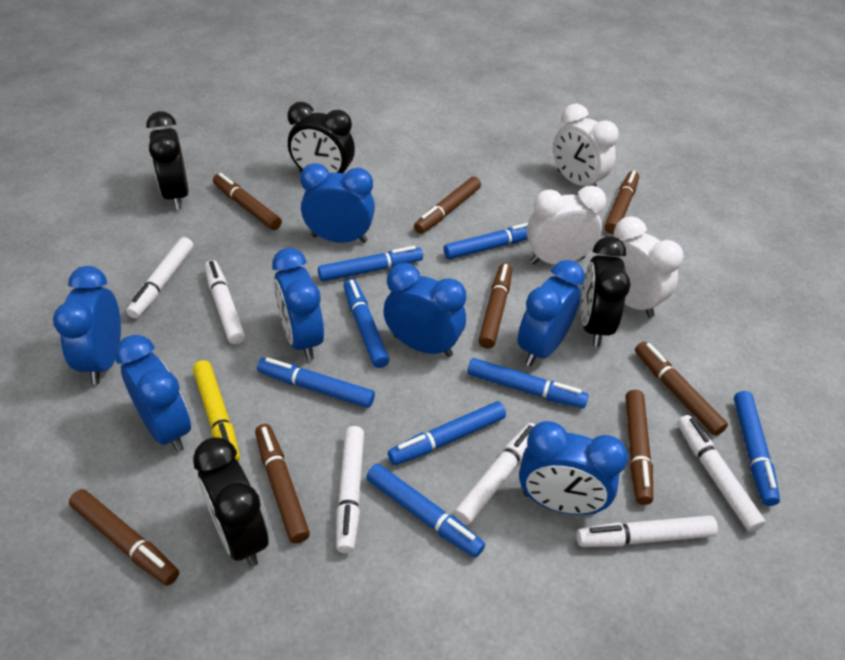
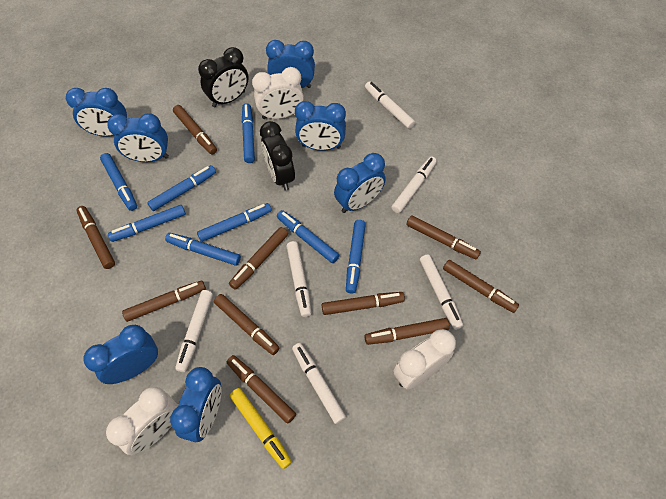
black clock: [147,111,189,210] [193,437,269,567] [288,102,355,174] [581,236,630,347] = 4 -> [198,47,249,107] [260,121,295,191] = 2
brown marker: [69,489,179,585] [213,173,282,230] [255,424,310,544] [414,177,481,234] [478,263,512,349] [604,170,639,234] [626,390,653,505] [635,341,728,436] = 8 -> [76,206,115,269] [122,280,206,322] [173,105,217,155] [214,294,280,355] [227,355,296,424] [229,227,288,290] [322,292,405,315] [365,318,450,345] [406,215,481,259] [443,260,519,313] = 10

